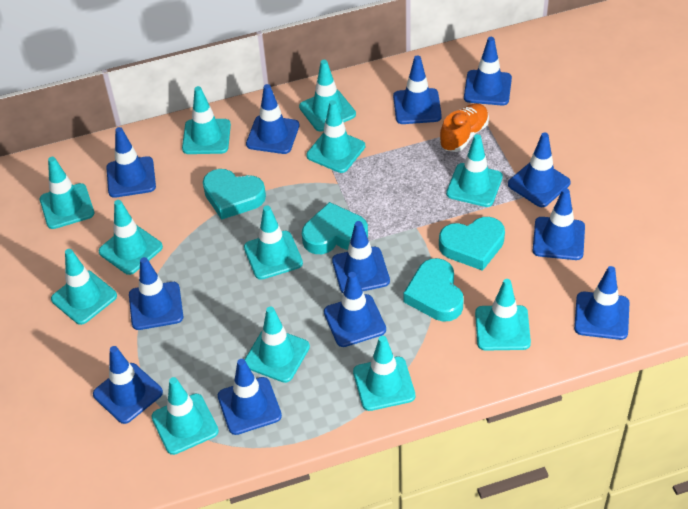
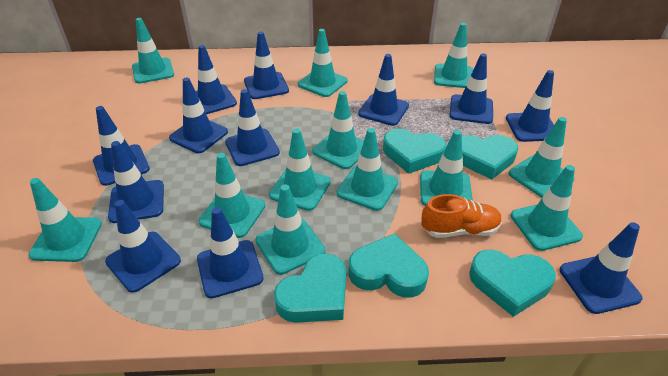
turquoise heart: [203,169,266,220] [302,202,368,254] [403,258,464,322] [439,217,505,271] = 4 -> [274,253,346,323] [348,233,429,298] [383,129,446,174] [462,135,518,180] [469,250,556,317] = 5

